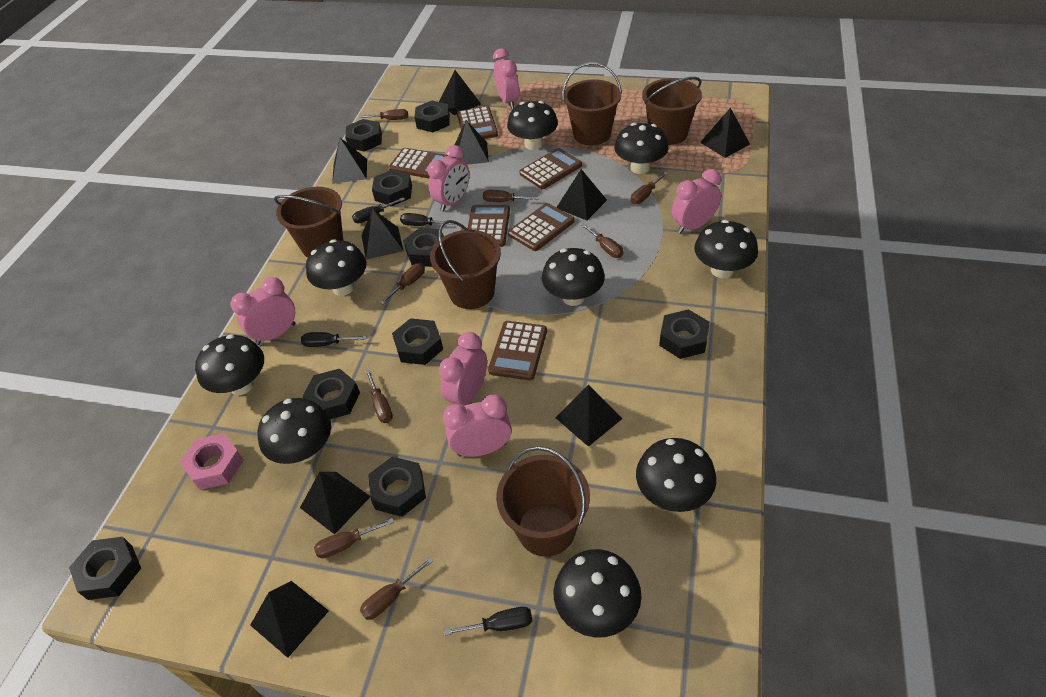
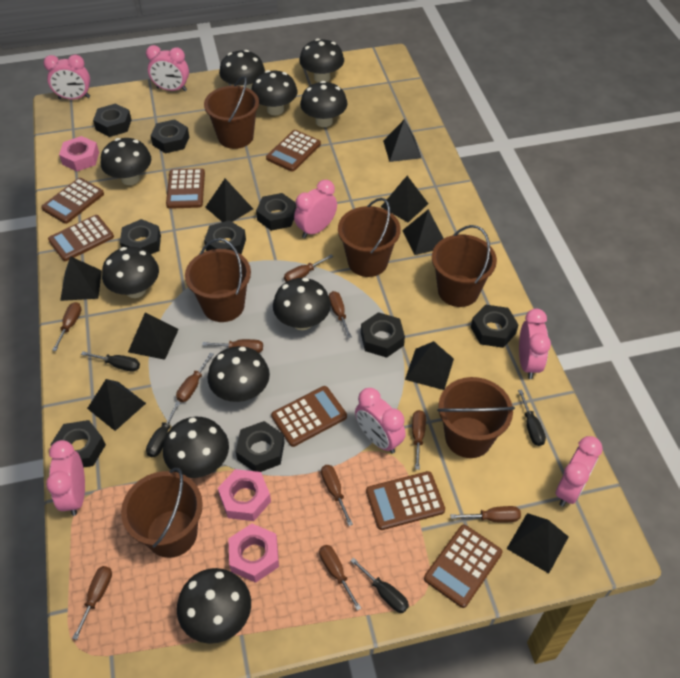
black mushroom: [195,334,264,395] [258,398,331,464] [306,239,366,296] [507,101,558,150] [542,248,605,306] [554,549,642,637] [614,123,669,174] [636,438,716,512] [694,220,758,278] = 9 -> [101,138,151,185] [102,247,159,298] [163,417,229,478] [177,568,251,644] [207,346,270,402] [219,50,265,90] [251,70,297,115] [273,278,331,330] [299,38,344,82] [300,81,348,127] = 10
brown bucket: [274,187,343,258] [430,220,501,309] [496,446,590,556] [562,62,622,145] [642,77,702,145] = 5 -> [121,468,203,558] [185,238,251,322] [204,76,259,149] [338,198,401,277] [432,225,497,307] [437,377,515,458] = 6
brown calculator: [388,148,449,178] [457,106,498,139] [468,205,510,247] [488,321,547,380] [508,203,575,251] [519,148,582,189] = 6 -> [41,178,104,224] [48,215,114,261] [166,168,205,209] [266,130,321,172] [271,386,347,447] [366,471,445,530] [424,525,503,608] = 7
brown screwdriver: [314,518,394,558] [359,109,408,120] [360,557,433,620] [365,369,393,423] [380,263,425,304] [483,190,539,202] [581,223,623,258] [631,172,668,204] = 8 -> [52,302,81,351] [72,566,112,640] [176,353,214,402] [202,339,263,353] [284,255,333,282] [319,545,361,611] [321,465,353,526] [329,291,352,338] [412,410,426,470] [450,506,521,523] = 10
pink clock: [231,277,295,345] [427,145,469,212] [439,332,487,406] [443,394,512,457] [493,49,519,109] [672,169,721,234] = 6 -> [43,54,90,100] [46,440,85,516] [146,45,189,91] [294,180,337,238] [355,388,406,454] [519,308,551,379] [555,436,603,507] = 7
pink nut: [180,433,244,490] = 1 -> [59,136,99,171] [218,469,271,521] [228,523,279,583] = 3

